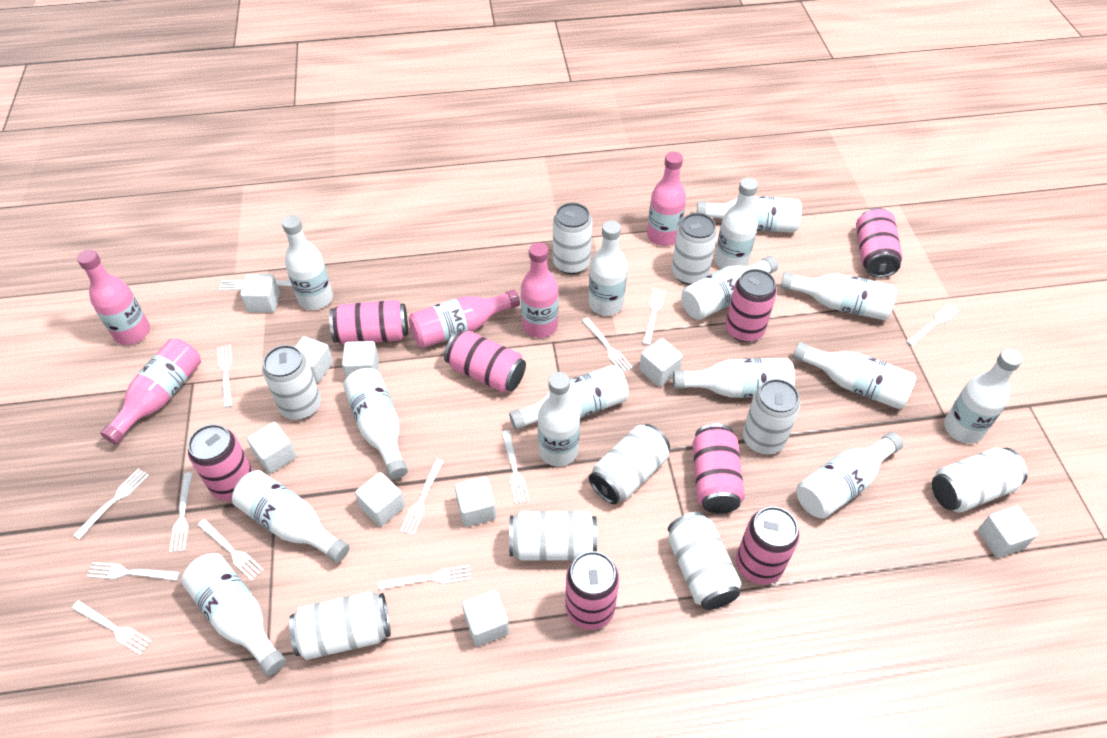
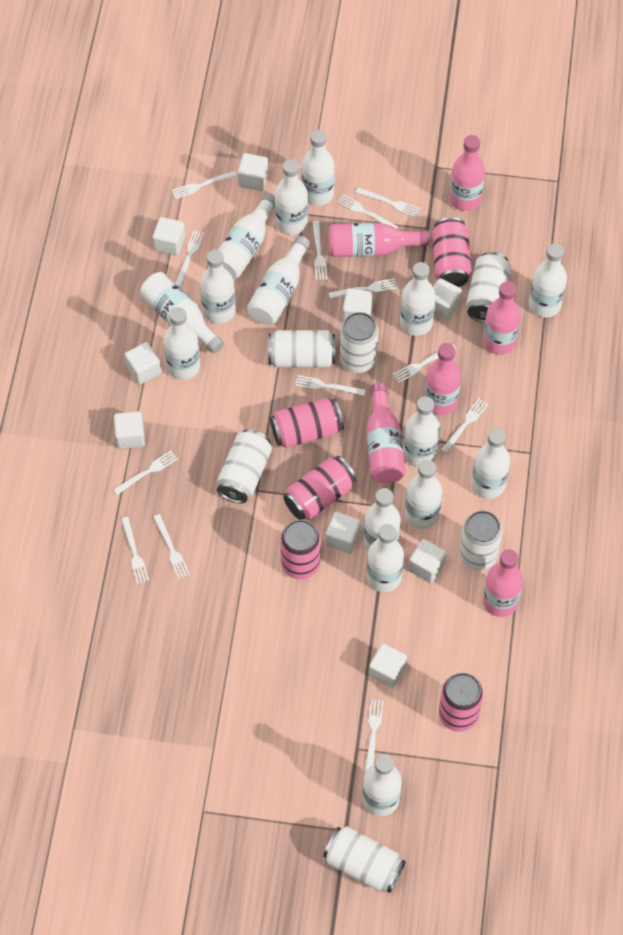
pink bottle: [77,250,150,345] [100,339,201,445] [409,290,520,348] [521,243,559,338] [647,152,686,246] = 5 -> [328,223,429,257] [366,383,406,483] [424,343,461,415] [450,135,485,211] [483,281,521,355] [483,549,523,617] = 6
pink can: [188,424,254,501] [329,300,408,345] [444,330,526,392] [565,551,619,630] [692,424,745,514] [725,269,777,342] [736,506,800,585] [856,208,903,278] = 8 -> [270,398,344,448] [280,520,321,580] [284,456,357,520] [432,217,472,287] [439,673,484,732] = 5
white can: [262,345,321,420] [289,592,391,660] [509,511,597,561] [553,203,592,274] [589,424,670,504] [668,512,742,610] [671,213,717,285] [743,379,801,454] [932,448,1028,513] = 9 -> [217,429,272,504] [268,330,335,368] [323,826,406,893] [340,312,378,373] [459,511,503,571] [466,252,512,323] = 6

